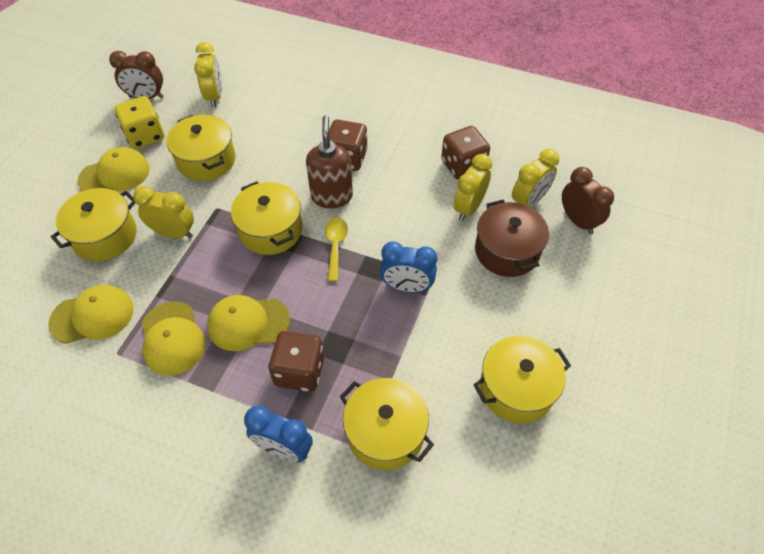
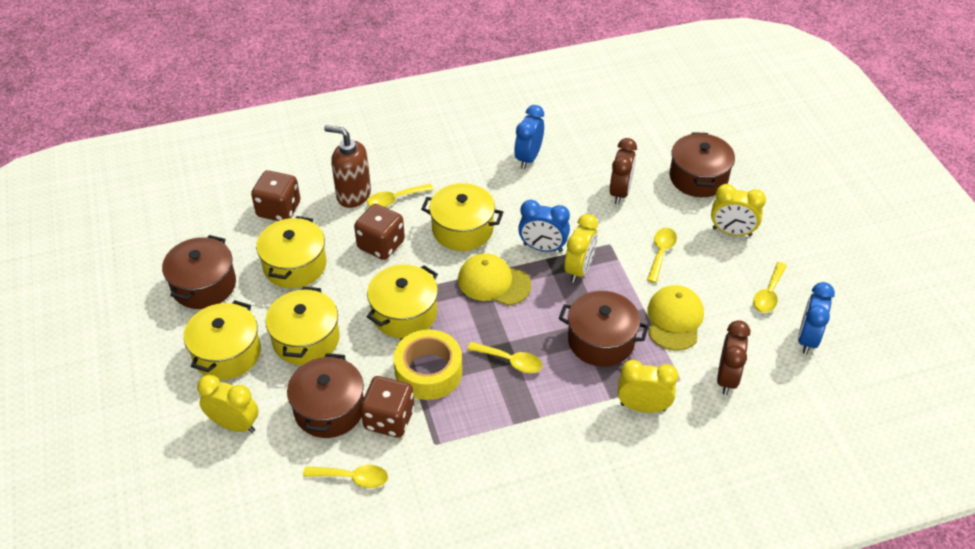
blue clock: [244,406,313,462] [380,241,437,293] = 2 -> [514,105,544,169] [518,200,570,252] [798,282,835,354] = 3
brown pot: [475,200,549,277] = 1 -> [162,235,236,309] [287,353,364,438] [558,291,649,367] [670,132,735,197] = 4
yellow cap: [48,285,134,344] [77,147,150,191] [142,301,206,375] [207,295,290,351] = 4 -> [458,253,532,306] [648,285,704,351] = 2
yellow dice: [114,96,164,149] = 1 -> none = 0
yellow spoon: [325,217,348,282] = 1 -> [303,465,388,488] [367,184,434,207] [467,342,542,373] [647,228,677,283] [753,262,787,313] = 5
yellow tape: none = 0 -> [394,329,462,400] = 1

